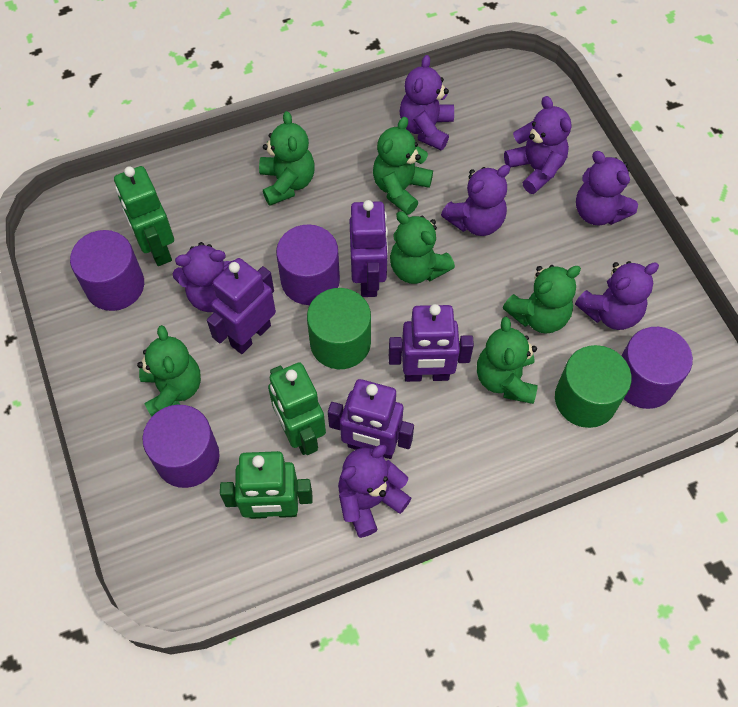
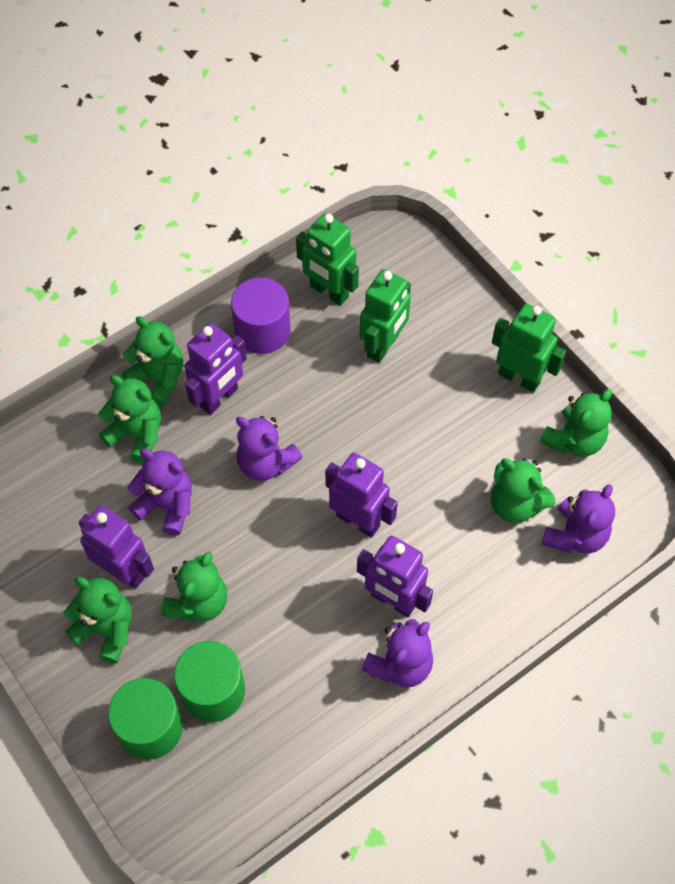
purple cylinder: [70,230,144,311] [142,405,220,488] [276,224,340,305] [621,327,693,409] = 4 -> [231,278,291,354] = 1
purple teddy bear: [173,242,234,312] [338,445,411,538] [400,55,454,150] [441,165,510,236] [504,96,571,194] [575,261,659,330] [576,151,638,226] = 7 -> [128,449,192,536] [236,416,303,481] [361,619,433,688] [542,484,615,554] = 4

